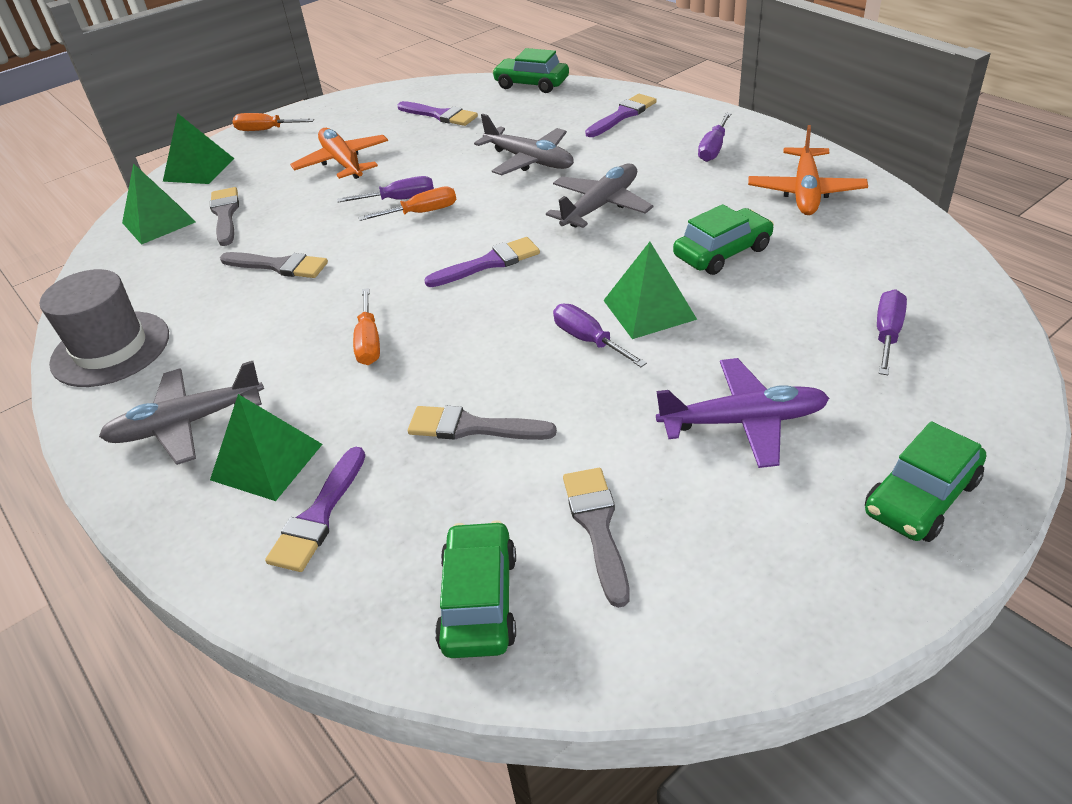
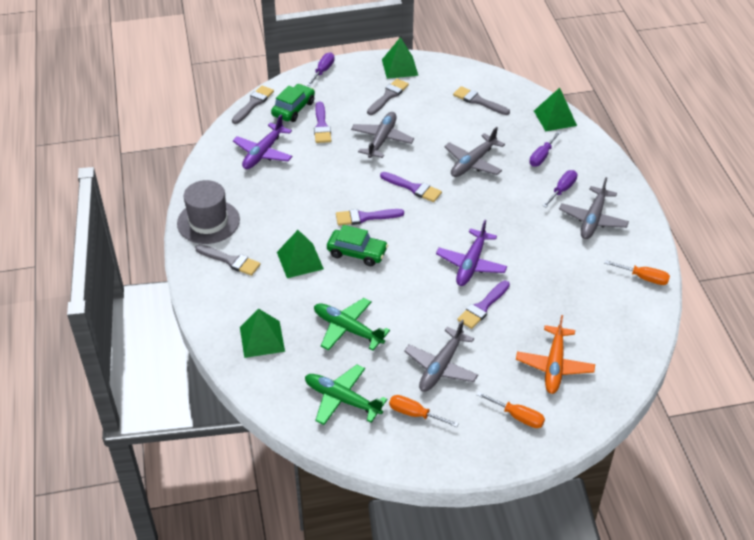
green car: [435,521,516,658] [492,48,569,93] [673,204,774,275] [865,421,986,542] = 4 -> [271,84,315,122] [327,225,388,266] = 2
green plane: none = 0 -> [305,365,387,425] [314,298,390,351] = 2
grey plane: [99,361,264,465] [474,114,574,175] [546,164,653,228] = 3 -> [351,112,414,158] [404,320,478,392] [444,127,505,177] [559,177,629,239] = 4
orange plane: [290,128,388,179] [748,125,868,215] = 2 -> [516,315,595,394] = 1
purple plane: [656,358,829,468] = 1 -> [233,115,293,169] [436,220,507,286] = 2
purple screwdriver: [337,176,434,202] [553,304,647,367] [698,113,731,162] [877,289,907,375] = 4 -> [307,52,335,86] [529,131,561,167] [543,170,577,208] = 3

